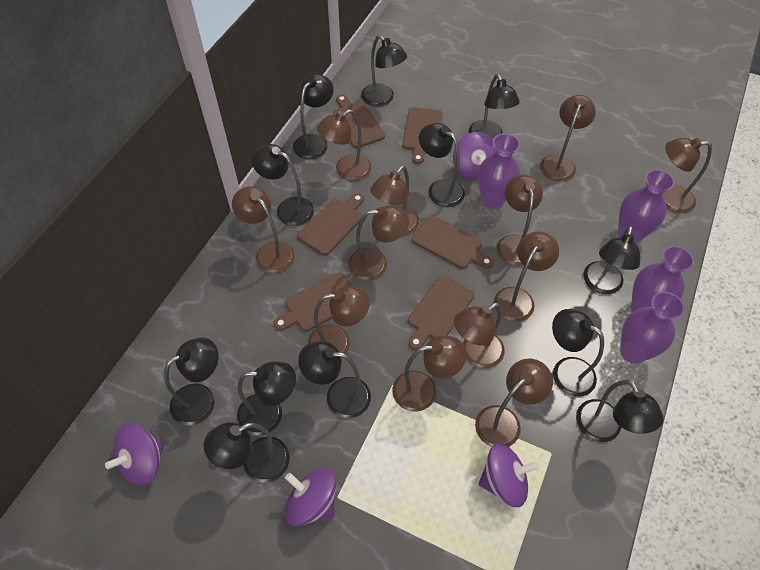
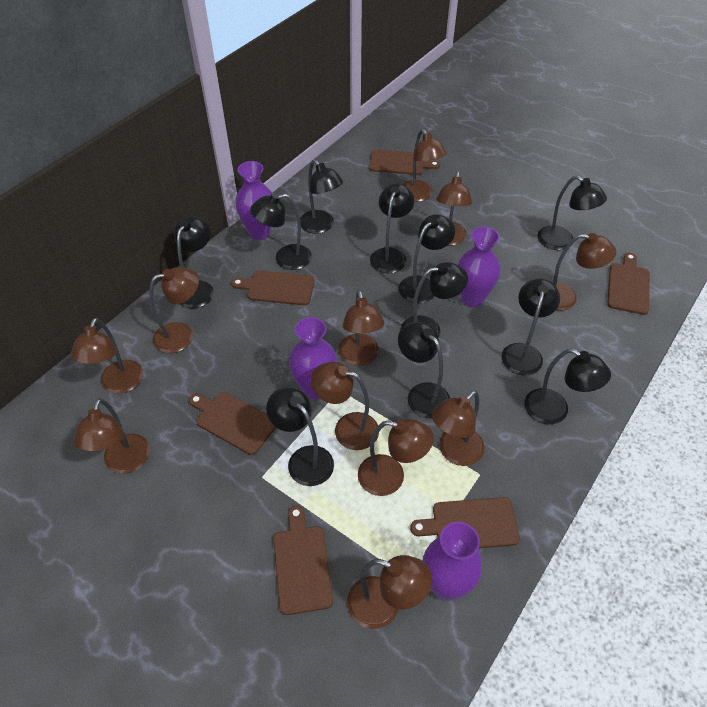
black lamp: [164,337,218,425] [204,422,290,483] [237,362,296,436] [252,144,314,226] [293,74,334,160] [298,341,371,418] [361,35,407,107] [419,123,465,207] [469,74,520,139] [552,309,604,397] [576,380,664,442] [583,226,640,294] = 12 -> [174,216,214,309] [250,193,312,270] [266,387,334,486] [300,159,343,234] [370,183,414,273] [398,322,450,418] [399,214,455,303] [401,262,468,338] [502,279,560,376] [524,349,611,425] [537,175,607,250] = 11
brown lamp: [232,186,295,273] [308,286,370,358] [317,109,372,181] [348,206,409,281] [370,166,419,236] [393,336,467,411] [454,303,505,369] [475,359,553,447] [494,231,559,322] [497,175,543,266] [540,95,596,181] [663,138,712,213] = 12 -> [70,318,143,394] [74,398,150,474] [149,267,199,353] [311,362,379,450] [338,290,384,366] [347,555,432,629] [358,419,434,496] [403,129,447,202] [431,391,485,466] [436,171,472,245] [552,233,616,310] = 11
purple spinning top: [105,424,164,486] [285,468,336,526] [453,132,496,180] [479,443,539,507] = 4 -> none = 0

